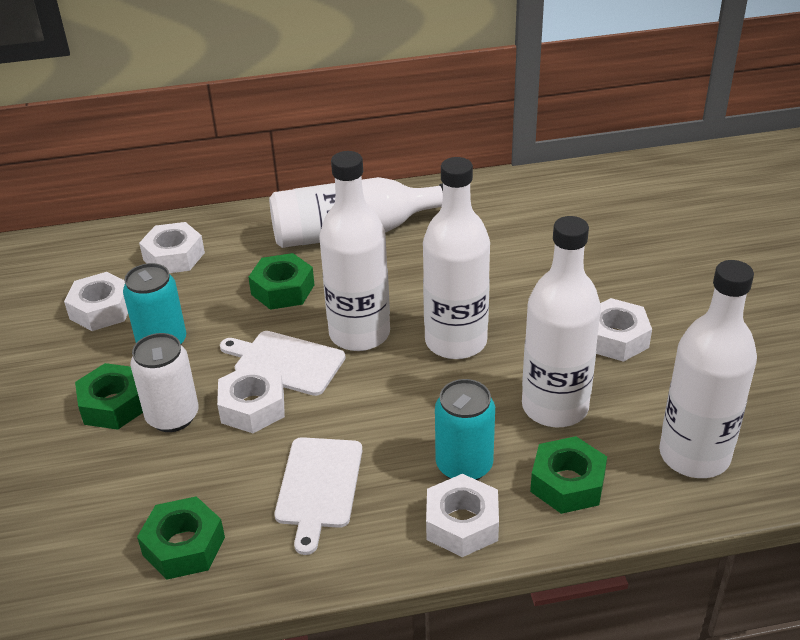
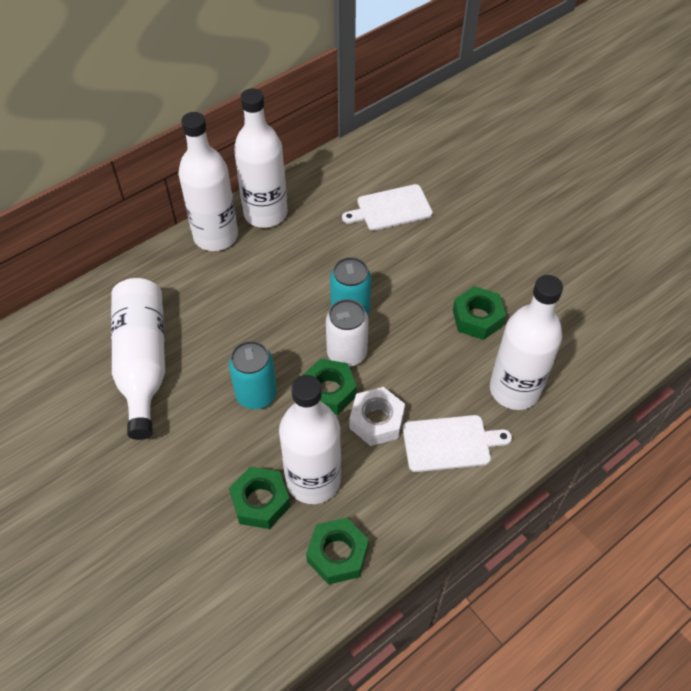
white nut: [64,272,128,331] [139,222,205,273] [217,364,285,433] [426,474,499,557] [596,298,652,362] = 5 -> [349,387,405,446] = 1

